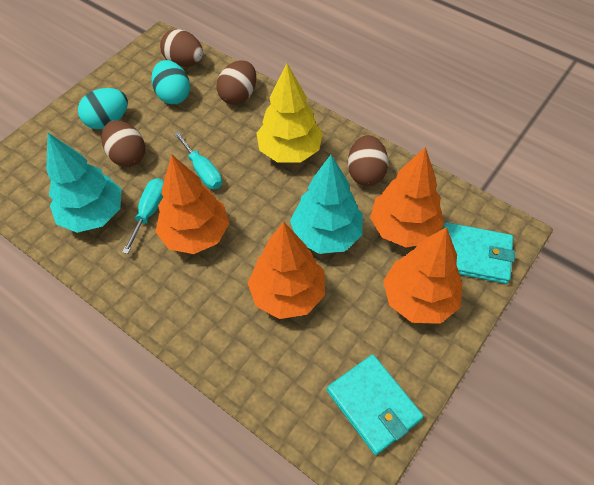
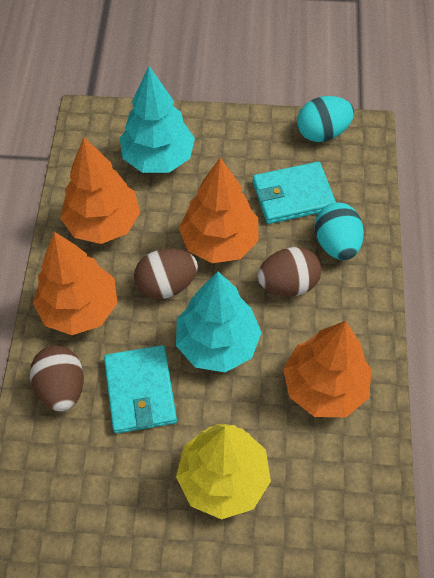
brown egg: [102,120,145,167] [160,29,203,67] [217,60,256,105] [348,135,388,186] = 4 -> [30,345,84,411] [134,249,198,299] [257,247,321,296] = 3
turquoise screwdriver: [122,178,164,254] [174,131,222,189] = 2 -> none = 0

